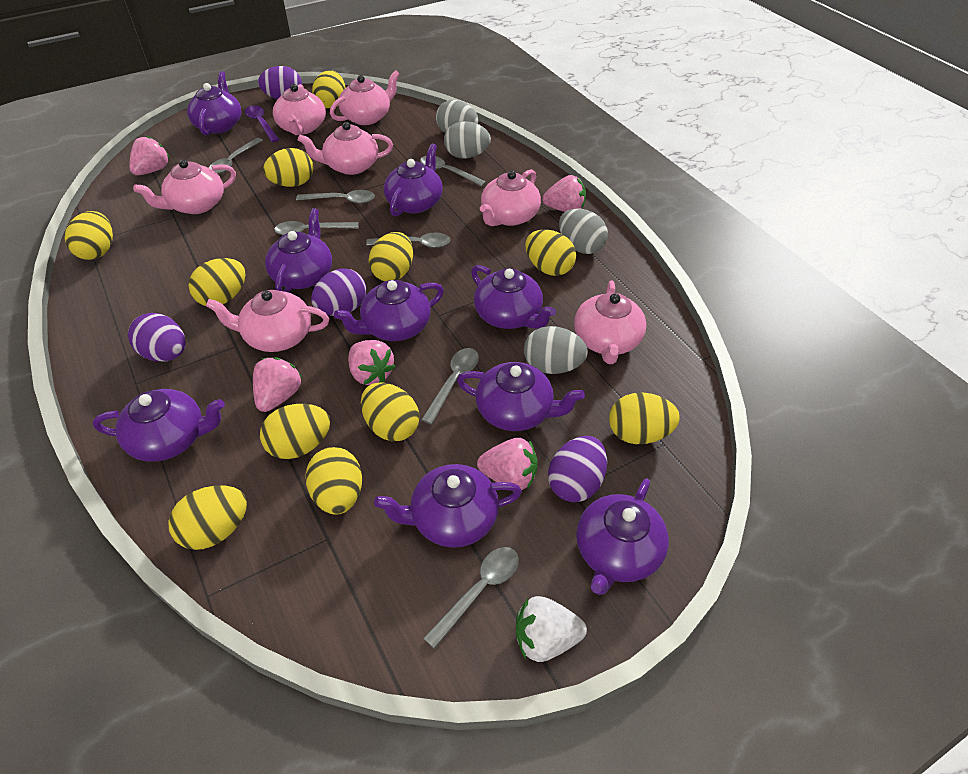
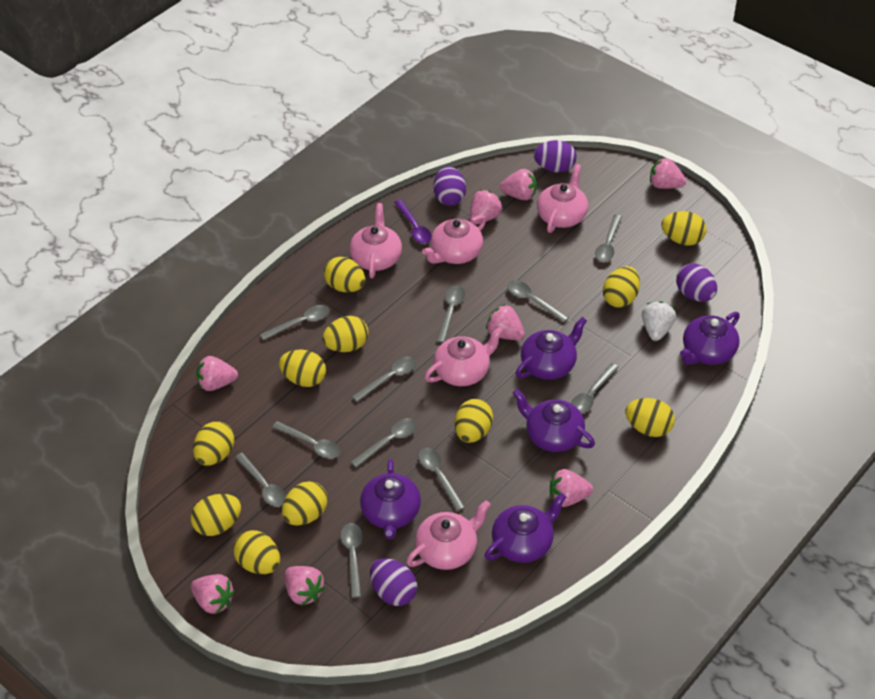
grey egg: [436,100,478,133] [444,121,491,159] [524,326,588,374] [559,209,608,254] = 4 -> none = 0
grey spoon: [209,138,263,174] [274,221,359,235] [296,190,375,204] [366,233,451,248] [420,156,486,186] [421,348,479,424] [423,547,519,649] = 7 -> [235,453,286,507] [260,305,330,340] [272,421,340,459] [340,523,362,598] [351,418,417,468] [352,356,417,402] [418,448,465,511] [437,286,465,343] [507,280,569,322] [571,363,619,414] [595,214,622,262] = 11
pink strawberry: [129,136,170,175] [253,357,302,412] [348,340,396,385] [477,438,538,490] [542,175,586,212] = 5 -> [191,574,235,615] [196,356,238,391] [284,566,326,606] [470,190,503,225] [486,304,525,340] [500,169,537,200] [550,469,593,507] [650,157,686,189] = 8
pink teapot: [133,160,236,214] [206,290,329,352] [273,84,326,135] [298,122,393,175] [330,70,400,125] [480,169,541,226] [574,280,646,364] = 7 -> [350,203,402,278] [406,500,491,570] [422,215,486,264] [424,326,504,386] [537,164,588,233] = 5
purple teapot: [93,389,225,462] [187,71,242,136] [265,208,332,293] [334,280,444,341] [374,464,522,548] [384,143,443,216] [457,362,585,431] [471,265,556,329] [576,478,669,595] = 9 -> [360,459,421,540] [484,493,566,563] [513,389,595,452] [515,317,587,380] [680,312,740,365] = 5

